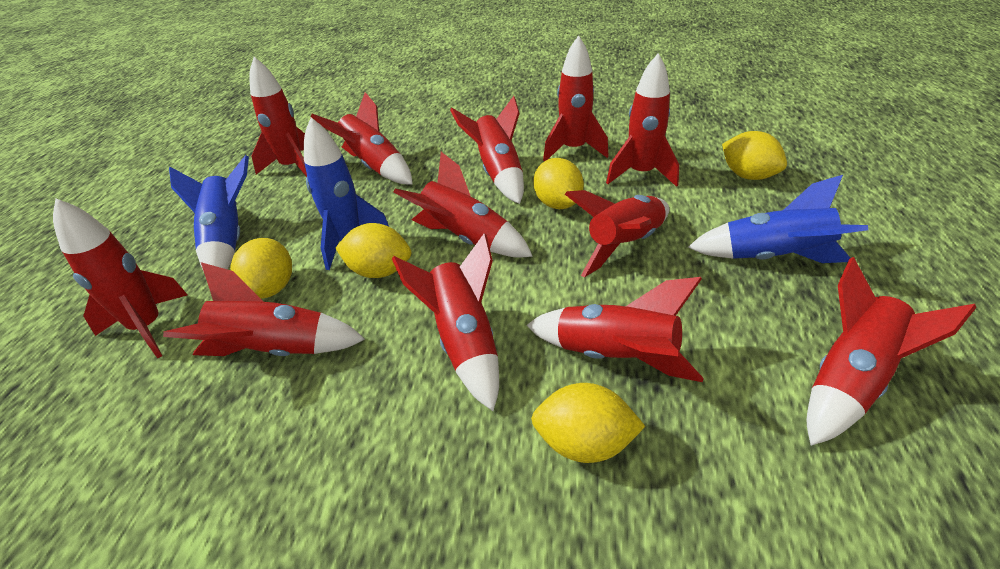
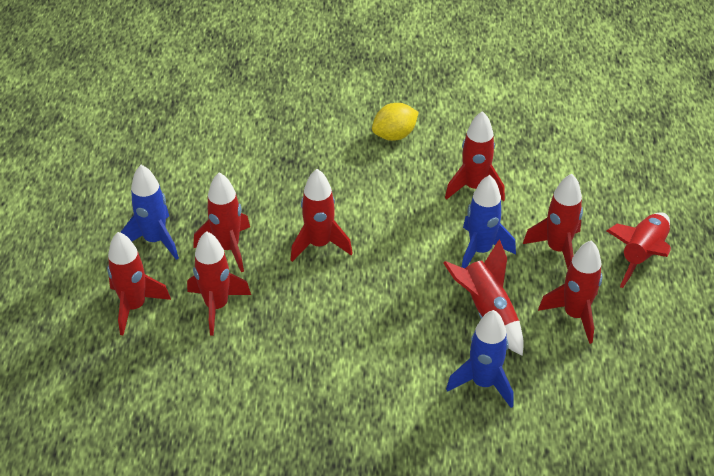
red rocket: [53,198,187,358] [163,262,365,356] [249,57,307,177] [310,92,413,185] [392,233,499,411] [394,152,533,258] [450,96,524,204] [526,277,704,382] [543,35,609,161] [565,190,669,277] [606,53,679,187] [807,257,976,446] = 12 -> [107,232,171,335] [187,231,251,336] [193,173,250,272] [291,169,353,262] [443,239,524,356] [445,111,505,201] [523,174,583,269] [538,240,602,344] [607,212,671,288] = 9
yellow lemon: [230,238,292,299] [335,223,411,278] [531,383,645,463] [533,158,584,209] [722,131,787,180] = 5 -> [372,103,419,141] = 1

